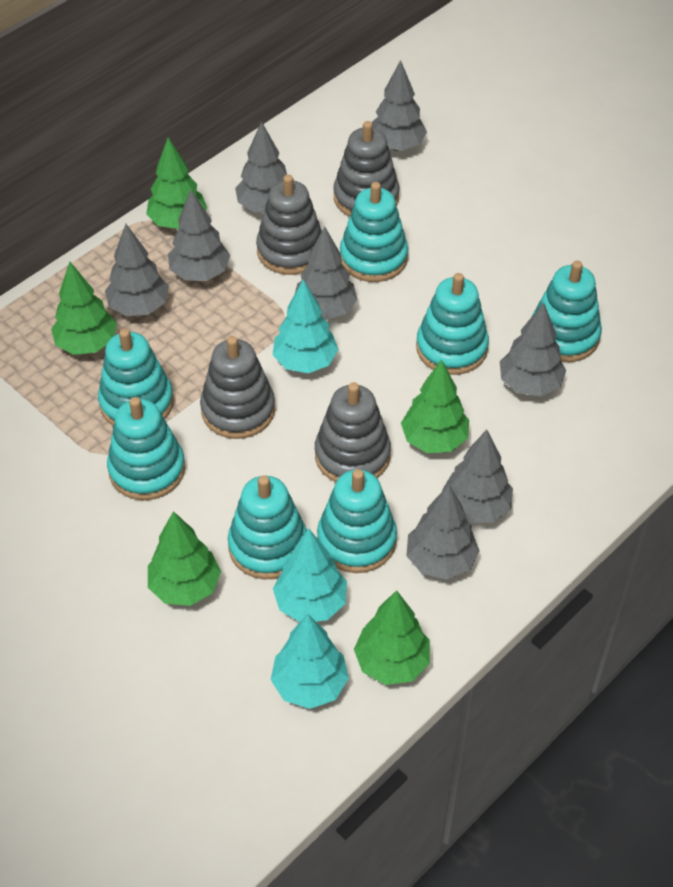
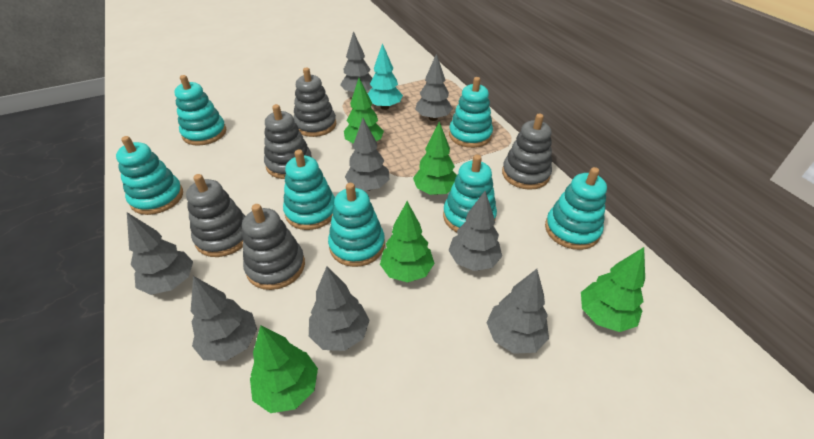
grey stacking toy: [200,336,275,439] [256,175,322,275] [315,382,391,482] [333,121,399,217] = 4 -> [186,174,245,257] [242,204,305,290] [264,104,312,179] [293,67,337,137] [502,113,552,190] = 5
turquoise tree: [271,614,349,709] [273,279,338,373] [273,529,347,622] = 3 -> [368,43,403,110] = 1

